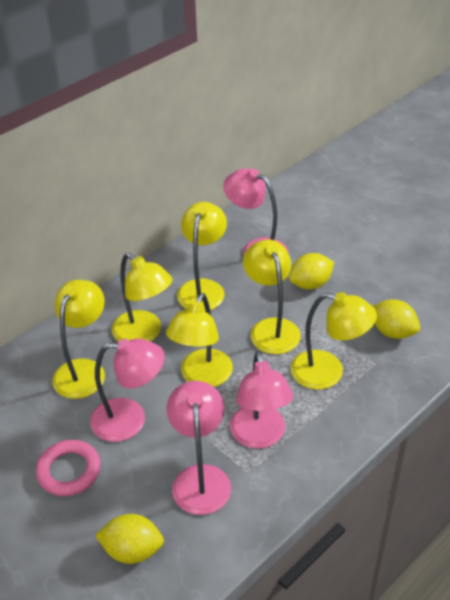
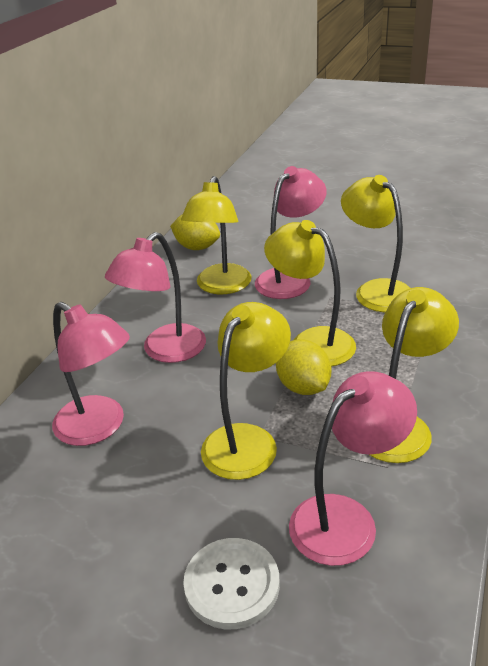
pink ring: [36,440,101,496] = 1 -> none = 0
white button: none = 0 -> [183,538,280,629] = 1
yellow lamp: [52,280,105,399] [112,253,172,342] [166,293,233,387] [177,202,227,312] [243,239,301,354] [290,292,377,390] = 6 -> [181,176,252,294] [201,302,291,480] [264,220,356,366] [341,175,410,312] [368,287,459,463] = 5
yellow lemon: [95,514,164,564] [289,253,334,289] [373,299,420,339] = 3 -> [170,214,220,250] [276,339,331,395] = 2

